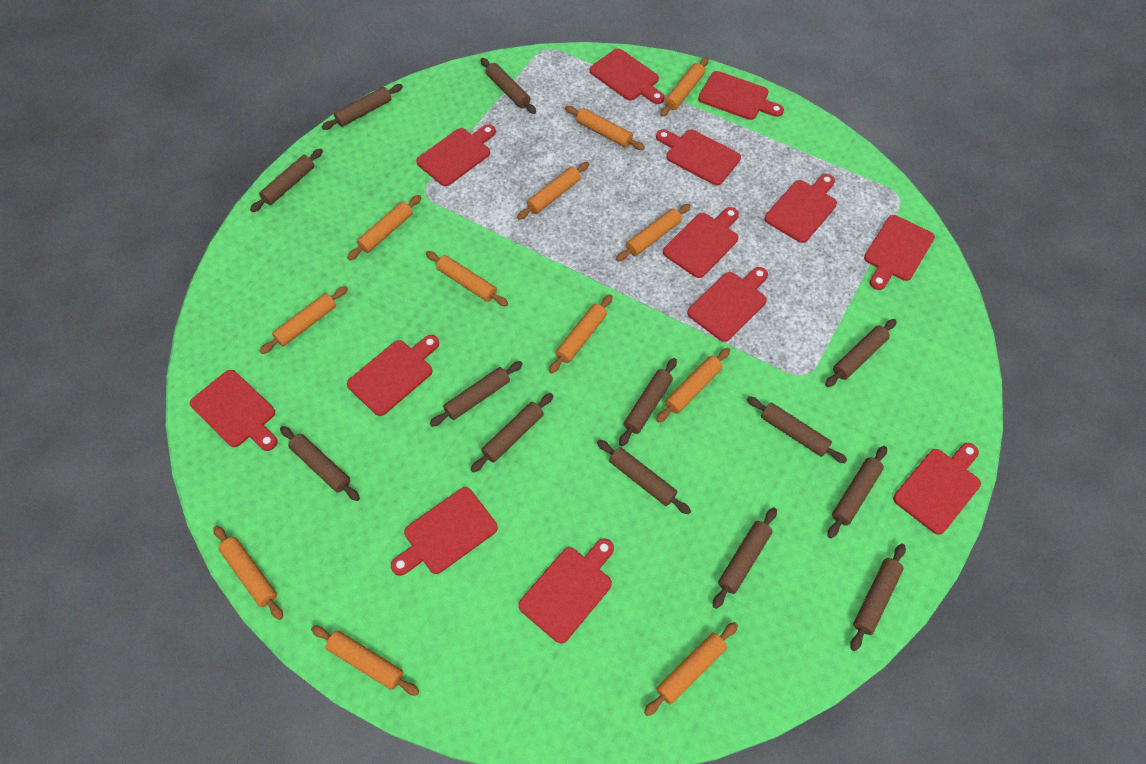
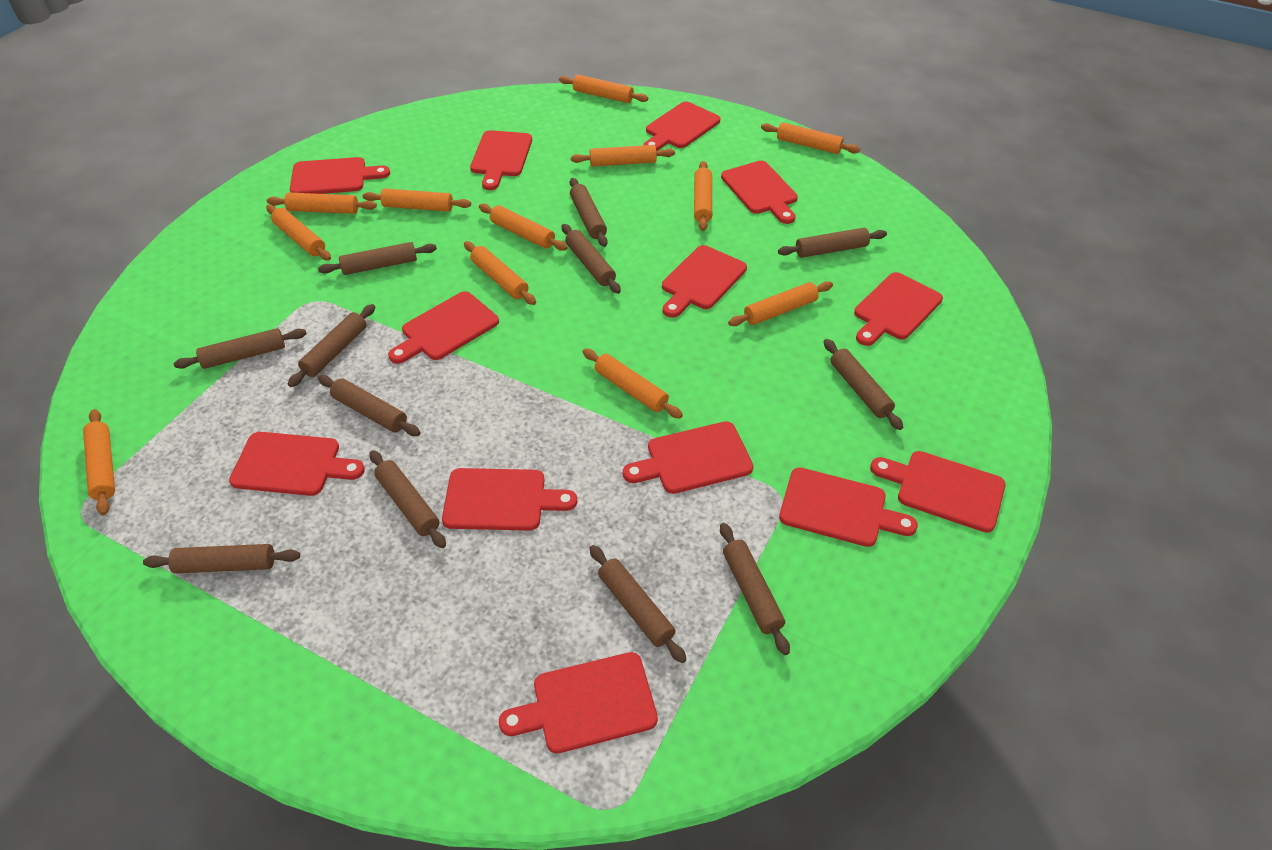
brown rolling pin: [250,148,323,212] [280,426,360,501] [322,84,403,130] [430,361,523,427] [470,393,553,472] [481,58,536,114] [597,440,691,514] [619,358,677,446] [713,508,777,609] [747,396,847,463] [825,319,897,387] [828,446,887,538] [850,544,906,651] = 13 -> [143,544,300,574] [174,328,307,369] [288,304,375,387] [318,242,437,275] [318,375,420,436] [369,450,446,548] [562,224,621,294] [570,178,608,247] [589,545,687,663] [720,523,790,655] [778,228,887,258] [824,339,903,430] = 12

